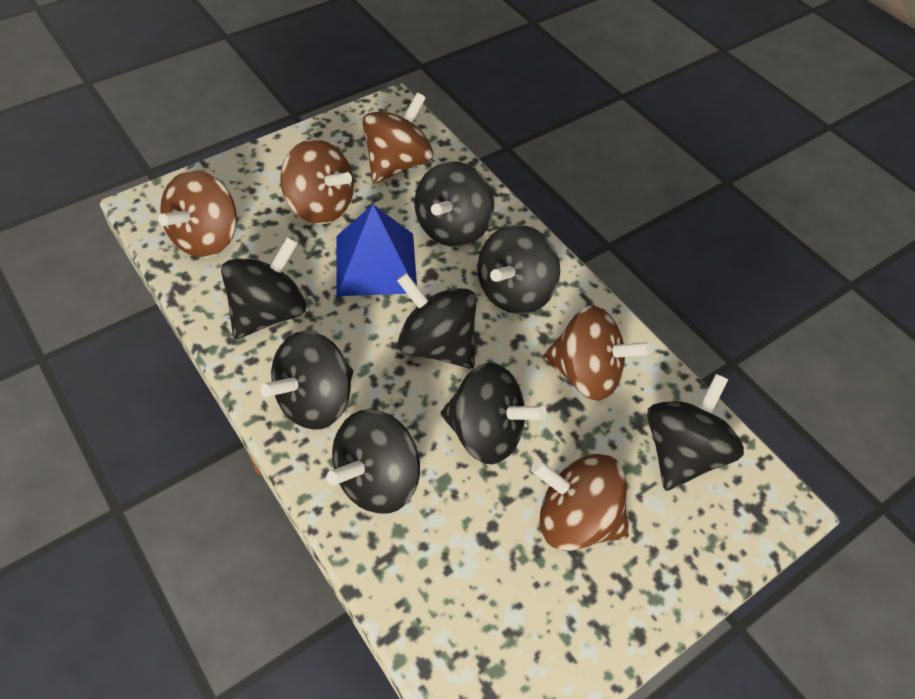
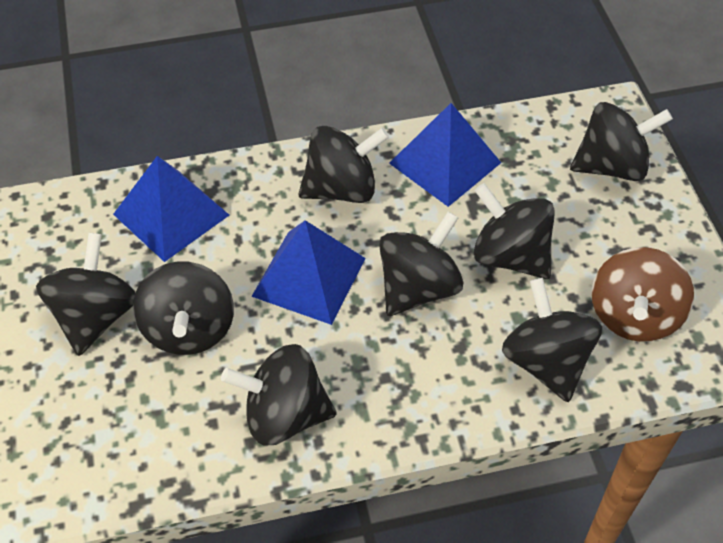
blue pyramid: [336,204,417,296] = 1 -> [113,156,229,262] [251,220,366,325] [389,103,501,207] = 3
brown spinning top: [158,170,237,258] [280,139,354,224] [362,93,433,184] [531,454,629,551] [543,305,652,401] = 5 -> [592,247,694,342] = 1

